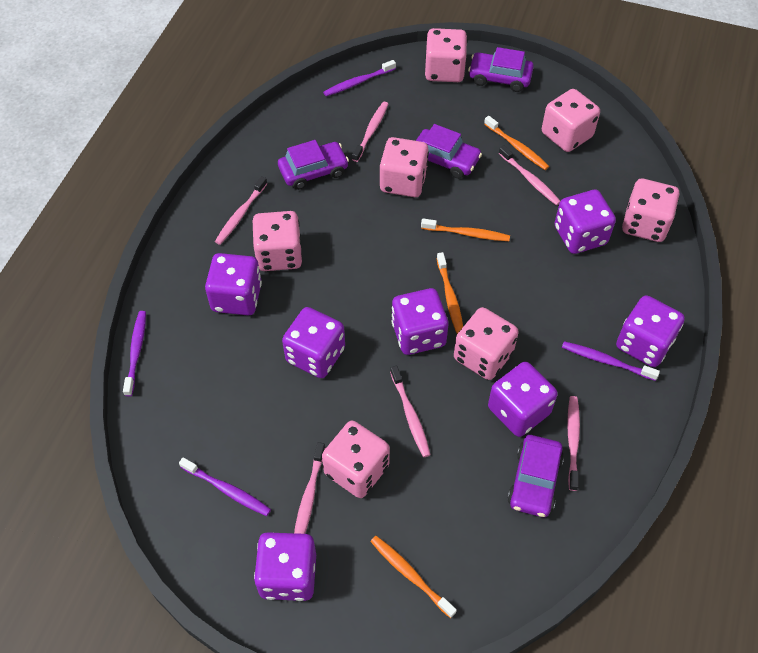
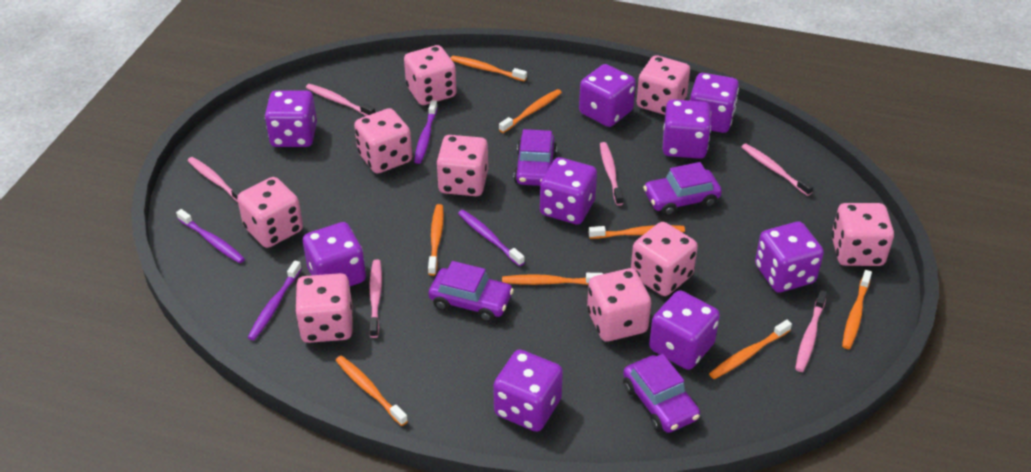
orange toothbrush: [370,536,457,618] [421,219,510,241] [436,252,463,334] [484,116,549,170] = 4 -> [336,356,408,426] [428,204,444,276] [451,56,527,82] [499,89,562,133] [502,273,603,285] [589,225,685,239] [709,320,792,379] [842,270,872,349] = 8
pink dice: [253,211,302,271] [322,421,390,498] [380,137,429,197] [425,28,467,82] [454,307,519,380] [542,89,600,152] [622,178,679,242] = 7 -> [237,177,303,248] [295,273,353,343] [354,108,412,174] [404,45,457,105] [436,135,488,196] [587,268,651,341] [631,222,698,296] [637,55,690,115] [831,203,894,266] = 9
purple dice: [205,253,262,315] [254,532,316,601] [282,307,345,378] [392,288,449,355] [488,362,558,437] [555,190,616,254] [616,295,685,367] = 7 -> [265,90,317,147] [303,222,366,286] [493,349,563,432] [540,157,597,224] [579,64,636,127] [649,290,720,370] [662,99,711,159] [690,73,739,133] [755,222,824,292] = 9

